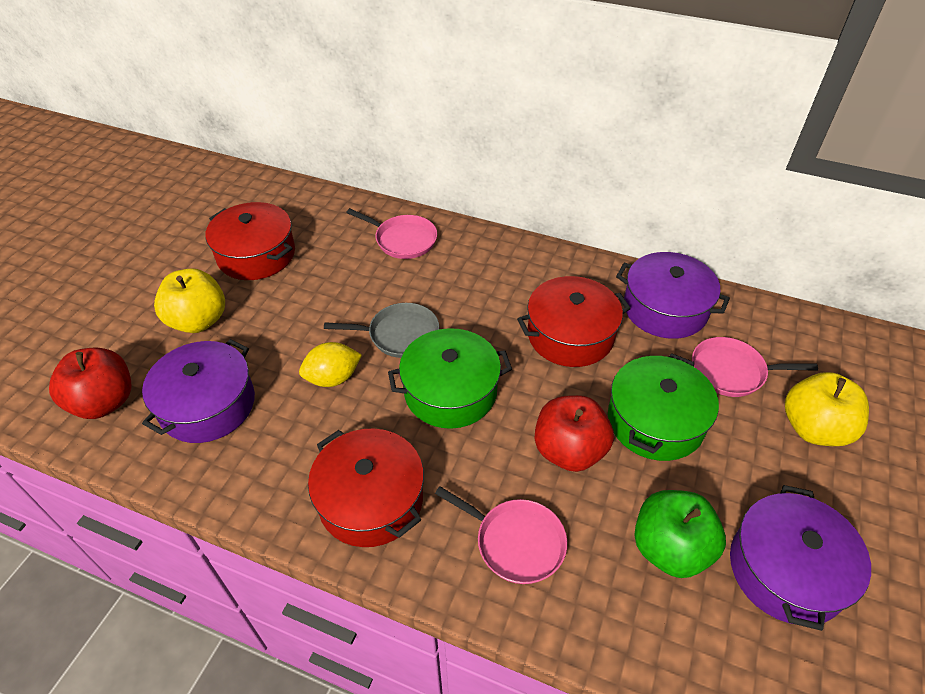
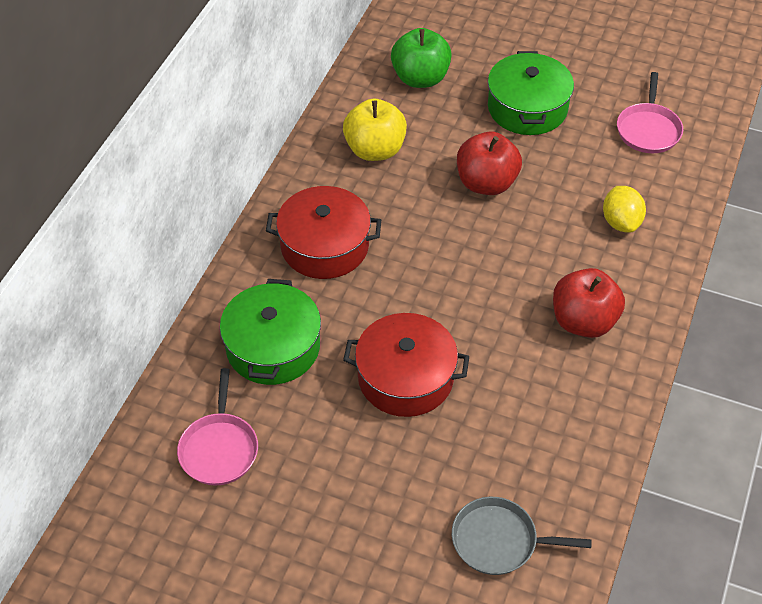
pink pan: [346,208,437,259] [435,486,567,584] [692,337,818,397] = 3 -> [177,368,258,486] [617,72,683,153] = 2
purple pot: [142,339,255,443] [616,252,730,339] [730,485,871,631] = 3 -> none = 0
red pot: [205,202,295,280] [308,429,424,547] [517,276,631,367] = 3 -> [266,186,381,279] [343,313,469,417] = 2
yellow apple: [154,269,225,333] [785,372,869,446] = 2 -> [343,99,407,161] = 1

